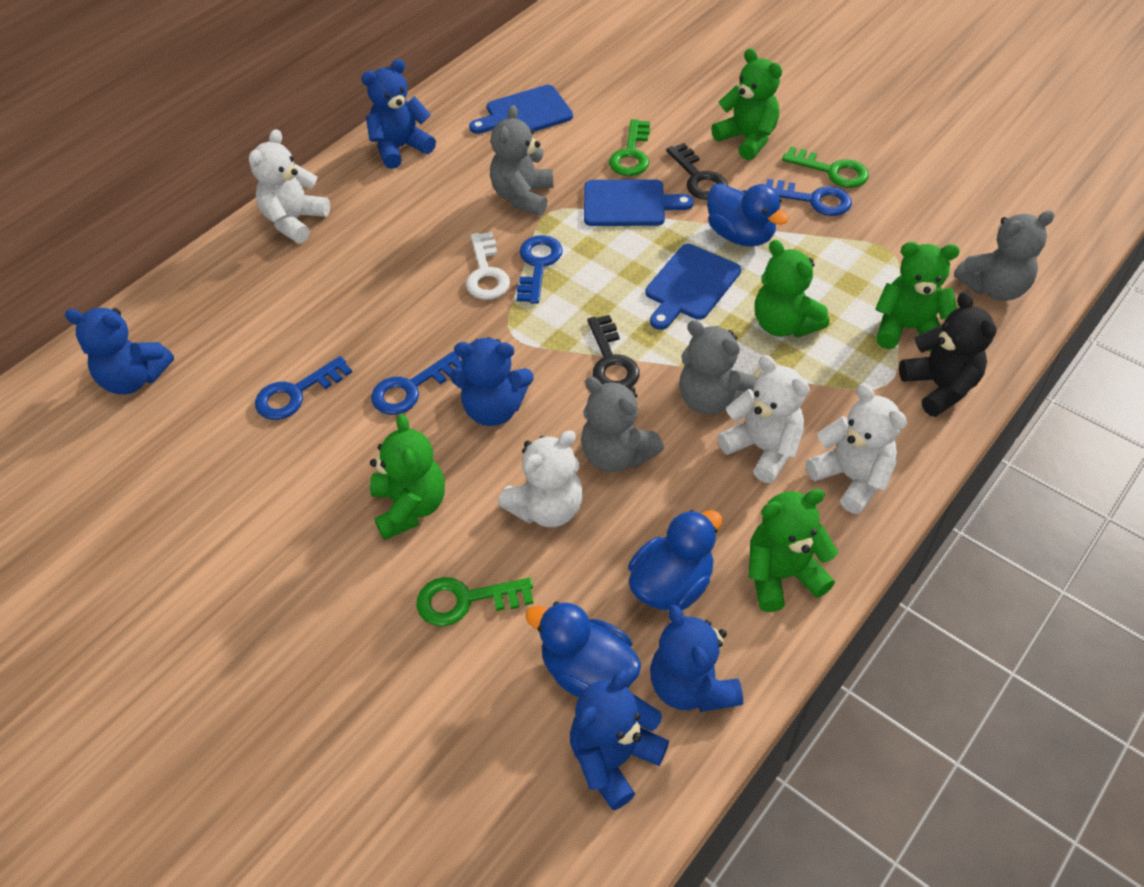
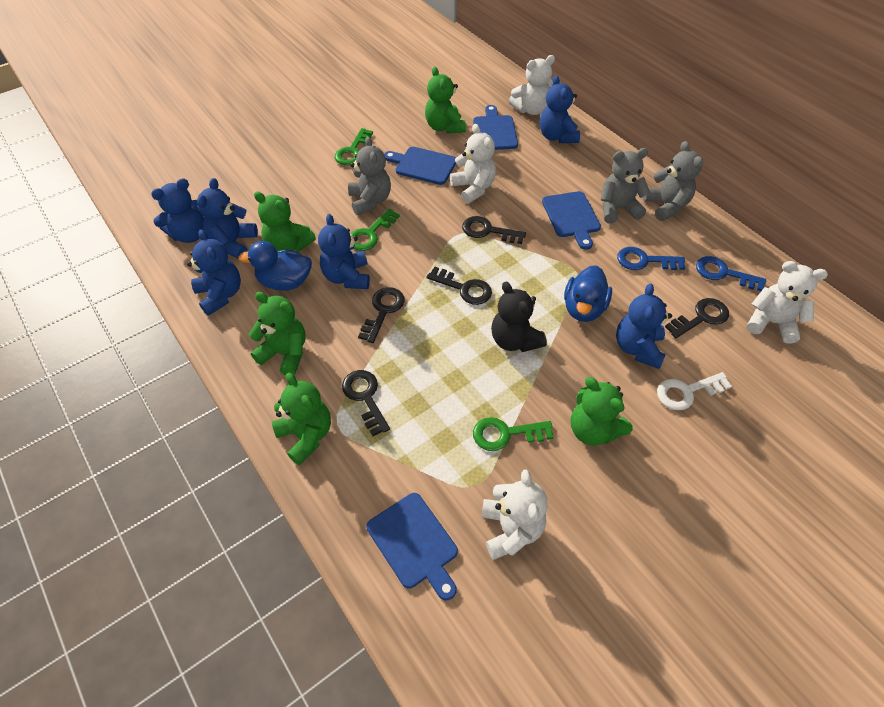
black key: [587,315,640,388] [666,143,728,200] = 2 -> [342,370,390,436] [358,287,405,343] [427,267,492,305] [462,216,526,244] [665,298,729,338] = 5
blue cutting board: [469,85,573,134] [584,179,694,226] [646,244,741,330] = 3 -> [366,493,458,600] [384,147,456,185] [473,105,518,150] [542,191,601,250] = 4
blue duck: [525,601,641,698] [628,510,722,610] [707,183,789,247] = 3 -> [238,241,312,291] [564,265,612,322] = 2
blue key: [255,356,352,420] [371,351,462,415] [517,235,563,304] [766,179,852,216] = 4 -> [617,247,685,270] [696,256,766,291] = 2
blue teddy bear: [65,308,174,394] [361,59,436,169] [450,337,533,426] [570,669,669,810] [650,604,743,712] = 5 -> [151,178,204,243] [187,230,241,316] [197,178,258,259] [318,214,370,289] [540,75,580,143] [616,284,672,369] = 6
grey teddy bear: [490,105,553,216] [581,377,664,472] [679,320,756,415] [954,210,1055,301] = 4 -> [348,136,391,215] [601,148,650,223] [642,141,703,221] = 3

